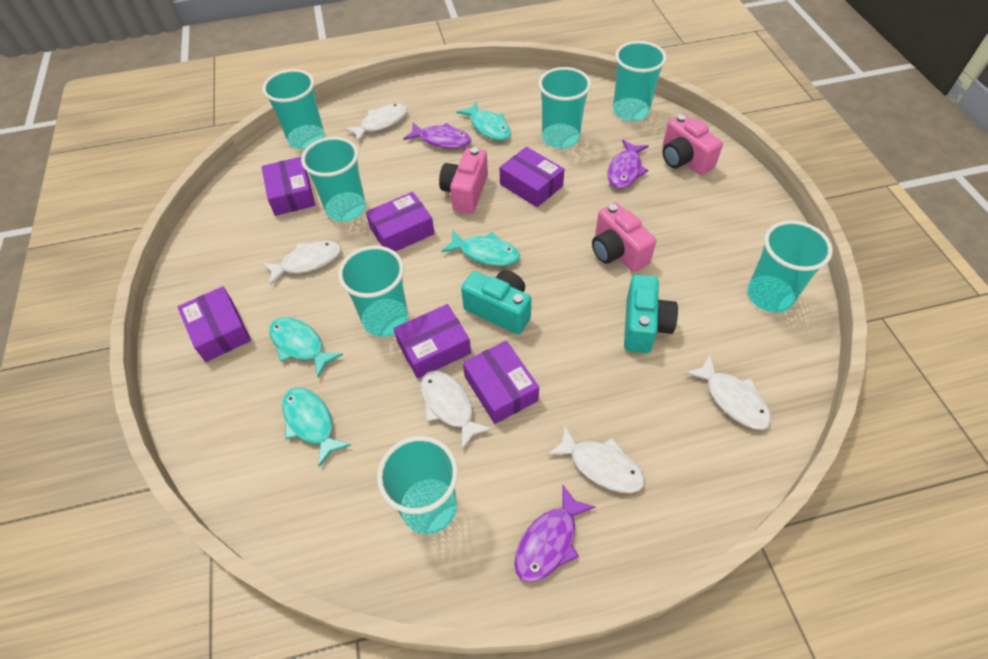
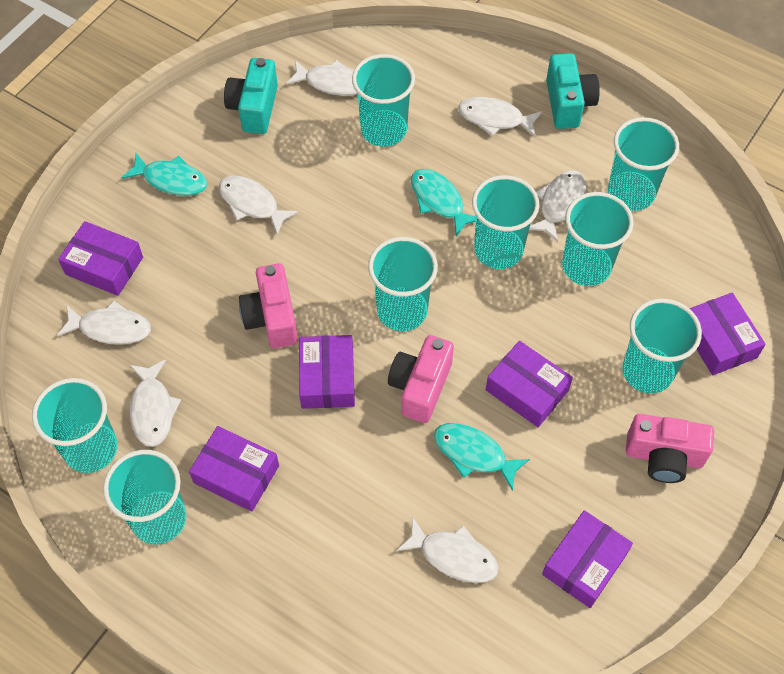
purple fish: [403,123,471,149] [514,485,596,582] [607,140,649,188] = 3 -> none = 0
turquoise cup: [262,69,324,149] [301,137,366,222] [338,246,408,337] [377,436,458,534] [538,67,591,149] [613,41,667,121] [747,220,833,313] = 7 -> [32,378,117,473] [103,450,187,544] [352,54,415,147] [368,237,438,331] [472,175,539,269] [562,192,634,286] [608,117,679,211] [622,299,702,393] = 8
turquoise fish: [269,317,343,378] [282,387,351,467] [441,230,520,266] [457,101,511,141] = 4 -> [121,153,207,196] [411,169,476,237] [434,423,530,491] = 3
white fish: [262,241,341,285] [344,104,407,142] [421,371,492,450] [547,426,645,493] [685,355,771,430] = 5 -> [57,300,151,345] [129,360,181,447] [219,176,299,235] [286,60,357,96] [396,517,499,583] [458,97,542,137] [529,170,586,242] = 7

